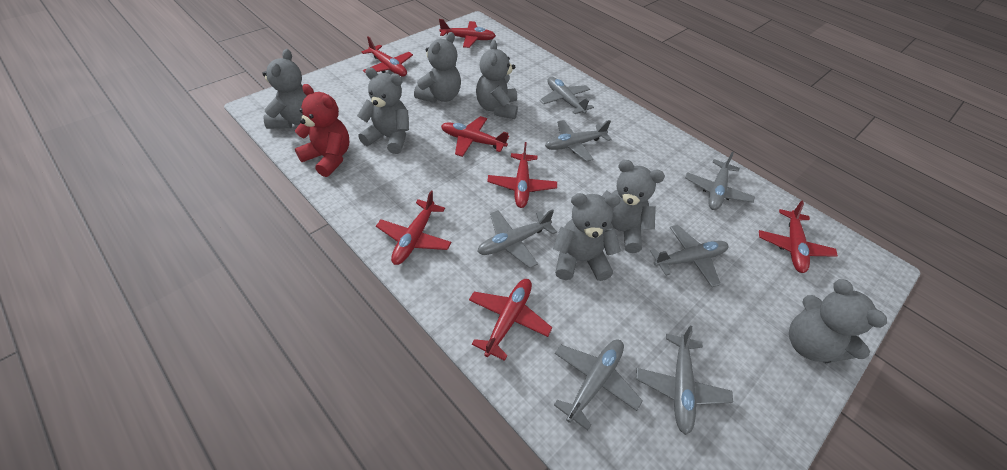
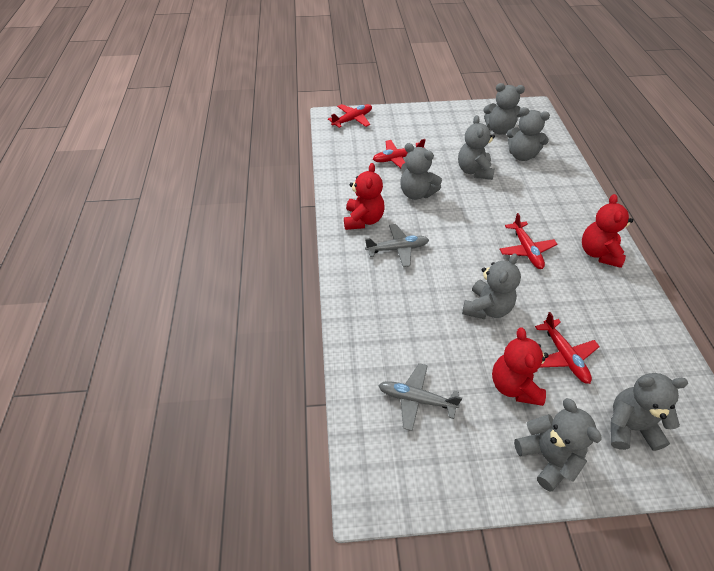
grey plane: [477,210,557,268] [539,77,594,114] [545,120,612,162] [554,340,643,430] [636,325,733,435] [650,225,728,287] [685,152,755,210] = 7 -> [365,224,429,267] [378,363,462,431] = 2
red plane: [362,36,413,77] [376,190,451,265] [439,19,496,48] [441,116,509,157] [469,279,552,361] [487,142,557,208] [759,200,838,273] = 7 -> [328,104,372,128] [373,139,426,168] [500,213,558,269] [535,312,600,384] = 4
red teddy bear: [295,84,349,177] = 1 -> [344,163,385,230] [492,328,549,406] [582,194,633,268] = 3

